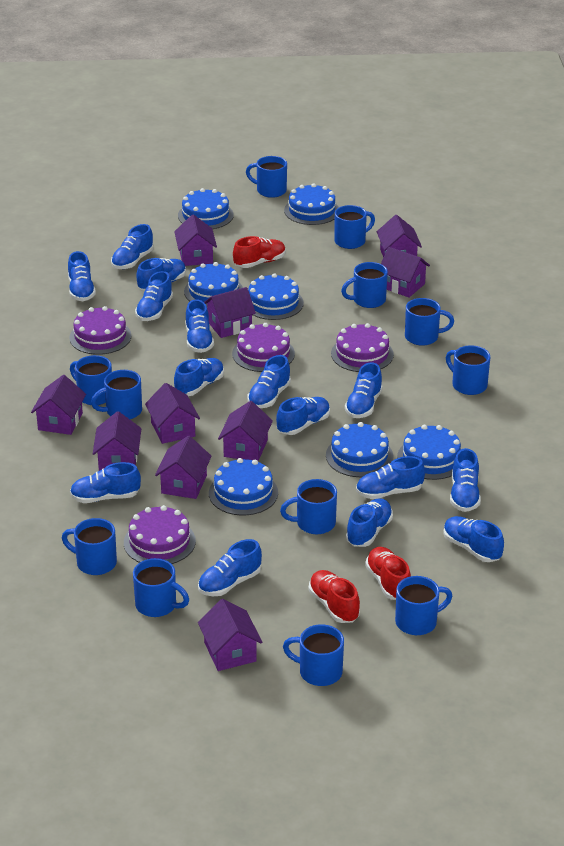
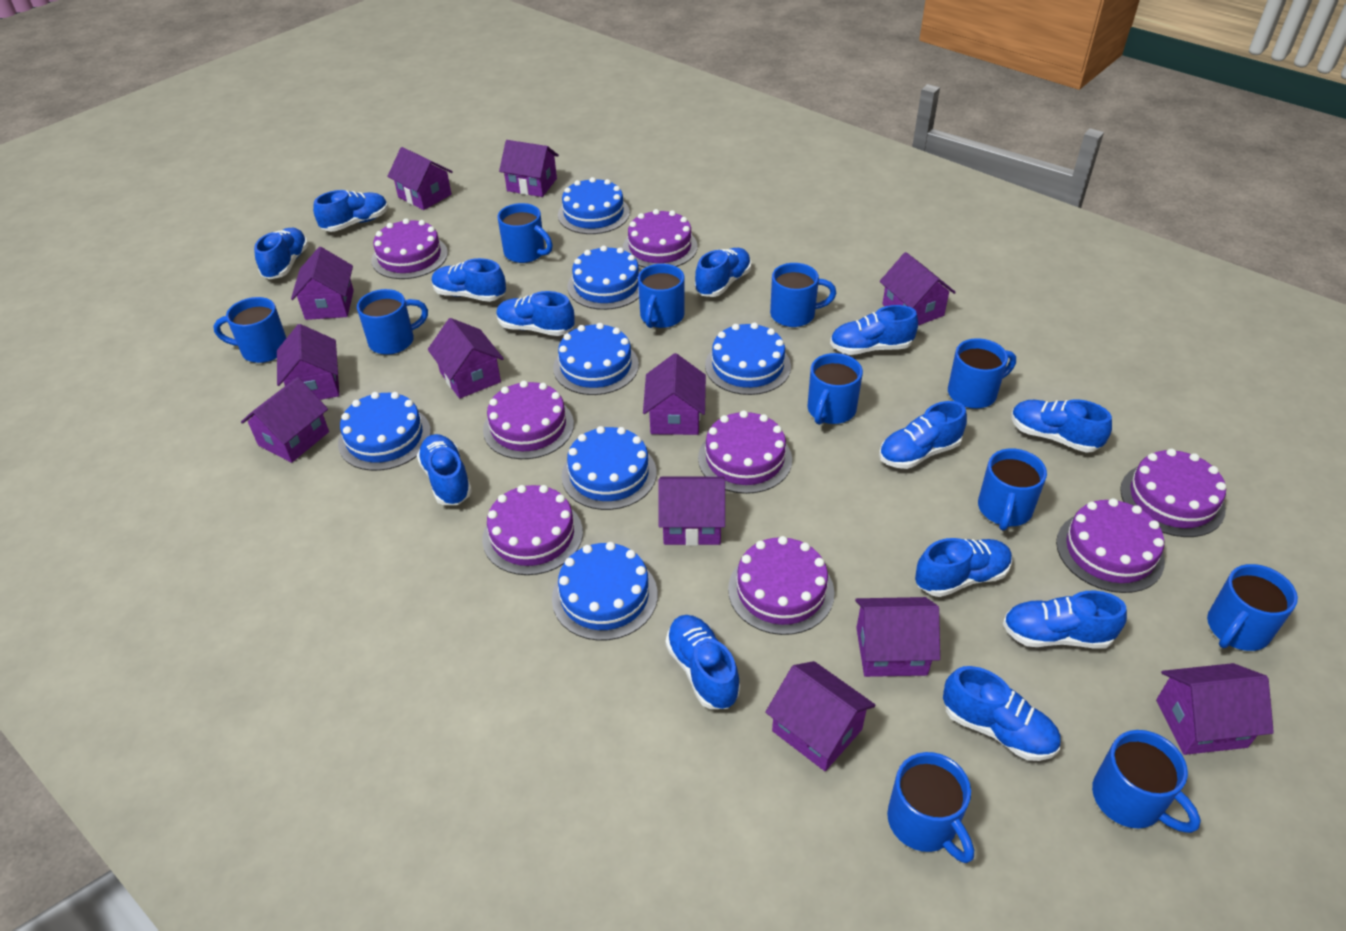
blue mug: [62,518,117,575] [70,355,112,405] [91,370,142,419] [133,558,189,617] [246,156,287,198] [280,479,337,534] [283,624,344,686] [334,205,375,249] [341,262,388,308] [395,576,452,635] [405,298,454,346] [446,345,490,395] = 12 -> [213,297,286,363] [357,289,428,355] [497,203,553,263] [638,264,684,328] [770,263,837,327] [807,353,863,425] [887,752,974,863] [948,338,1016,409] [978,448,1047,531] [1092,730,1201,833] [1207,564,1298,651] = 11
blue shoe: [68,251,96,301] [70,462,141,503] [111,224,154,269] [135,271,173,321] [136,258,186,291] [174,358,224,396] [185,299,214,353] [198,539,262,596] [248,355,291,408] [276,397,330,435] [345,362,383,418] [346,498,393,547] [356,456,425,499] [443,516,504,562] [450,448,481,512] = 15 -> [254,228,308,280] [313,190,388,232] [417,434,472,505] [432,258,506,302] [496,291,575,336] [665,615,740,709] [695,248,751,297] [830,305,918,355] [879,401,967,469] [915,538,1012,597] [943,666,1061,761] [1003,591,1127,649] [1011,399,1112,453] = 13
purple cake: [69,306,132,355] [124,505,196,564] [232,323,295,372] [331,323,394,372] = 4 -> [371,218,448,279] [482,485,583,575] [483,381,574,459] [623,209,698,268] [698,410,792,494] [728,536,835,635] [1056,498,1165,593] [1120,449,1226,537] = 8
purple house: [31,375,86,435] [93,411,142,471] [145,383,200,444] [155,436,212,499] [174,215,217,266] [198,599,262,671] [204,287,256,338] [218,401,273,461] [377,215,422,258] [381,247,430,298] = 10 -> [241,377,329,463] [277,324,339,400] [291,247,354,320] [387,147,453,210] [428,318,504,399] [499,140,559,197] [643,353,706,435] [658,476,725,546] [765,661,875,771] [855,597,940,677] [880,252,956,325] [1156,663,1274,755] = 12
red shoe: [233,236,286,268] [308,570,360,623] [365,547,411,600] = 3 -> none = 0

